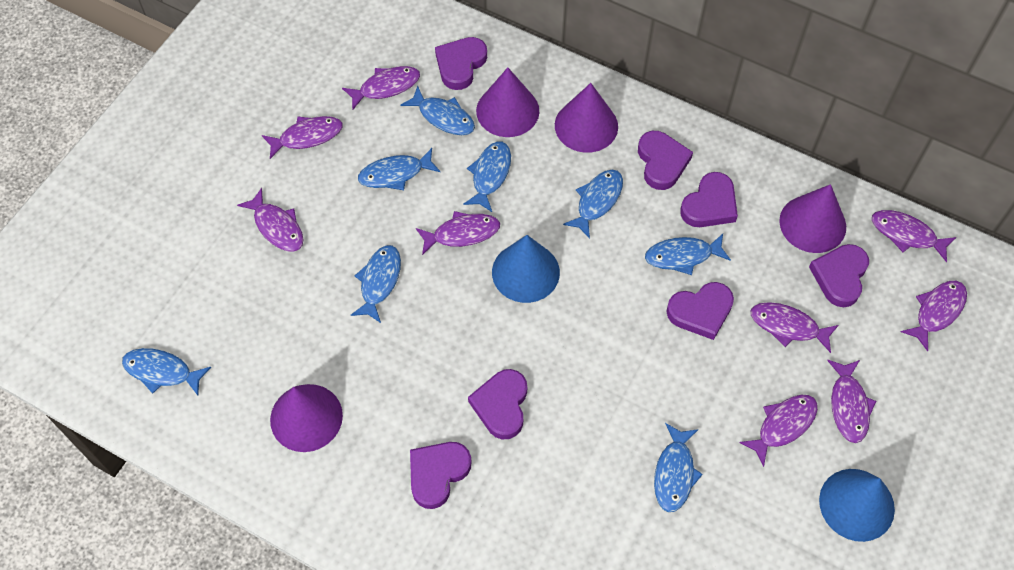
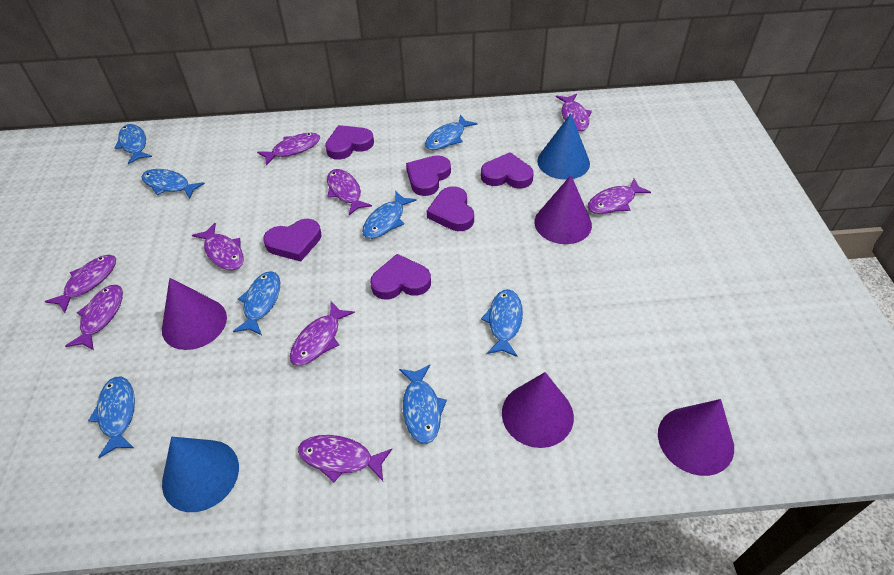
purple heart: [410,442,471,509] [435,37,487,90] [468,369,527,440] [638,131,693,190] [666,282,734,340] [680,172,738,227] [809,244,869,307] = 7 -> [263,219,322,262] [325,125,374,160] [370,254,431,300] [406,155,451,196] [427,186,474,231] [481,152,534,189] = 6

